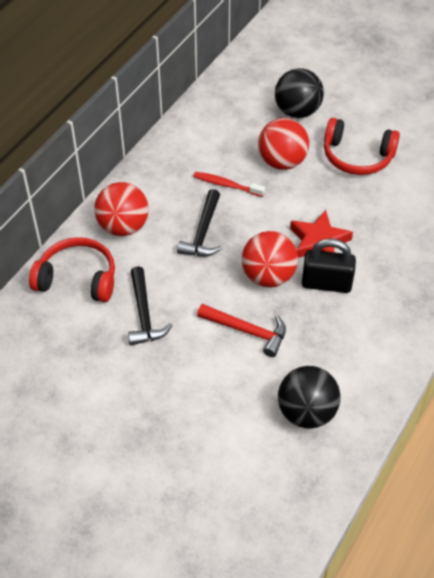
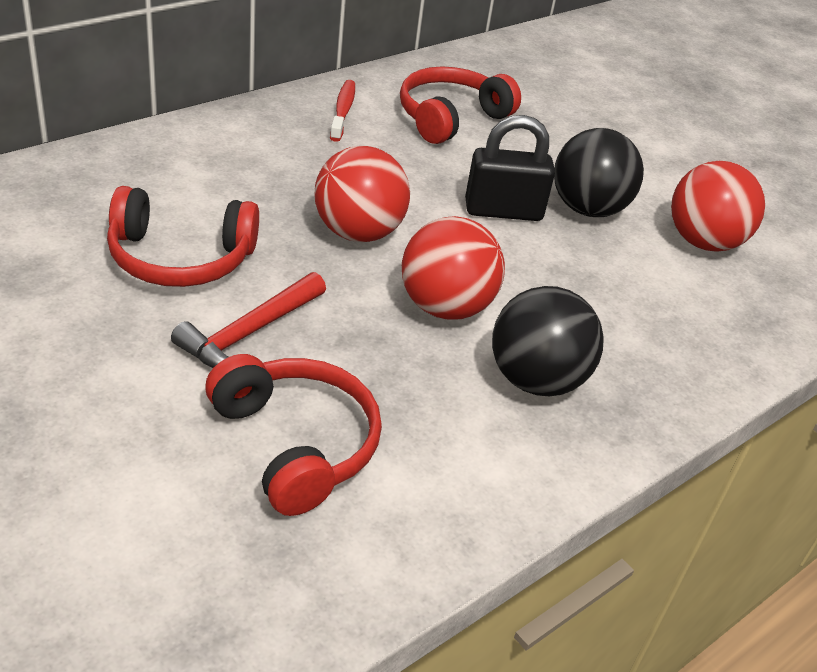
black hammer: [128,266,173,345] [177,189,222,256] = 2 -> none = 0
red headphones: [29,237,115,302] [324,118,400,175] = 2 -> [107,186,259,287] [205,354,382,516] [400,66,521,144] = 3
red star: [290,210,353,258] = 1 -> none = 0

